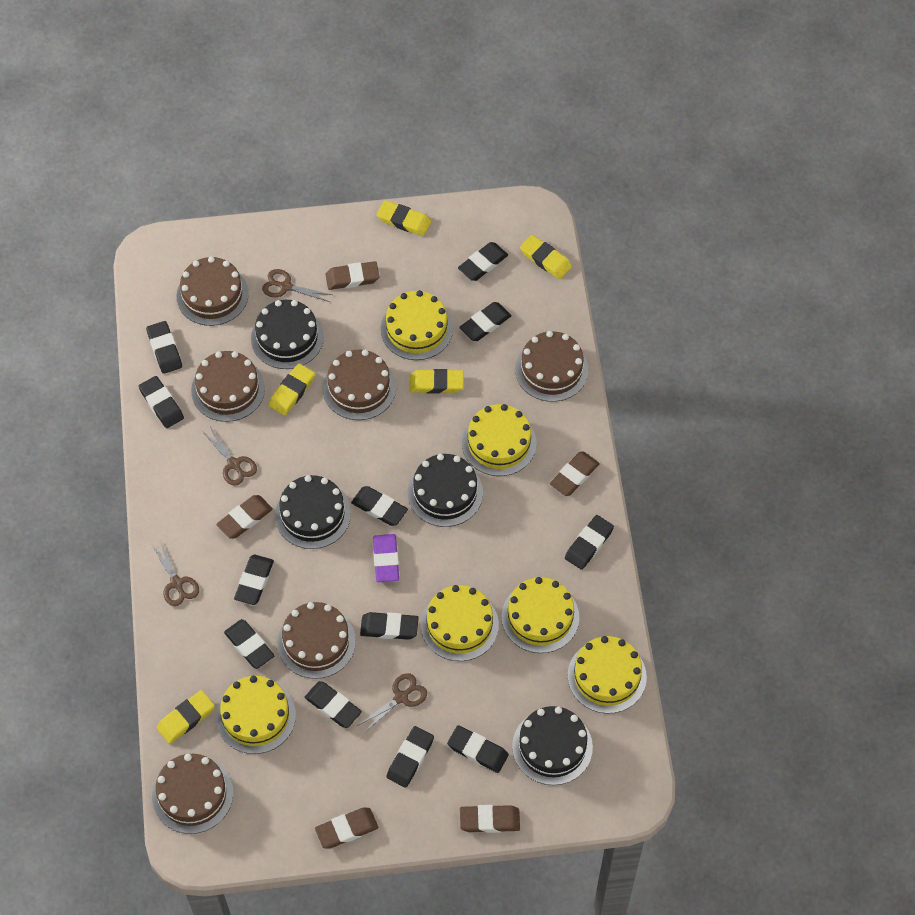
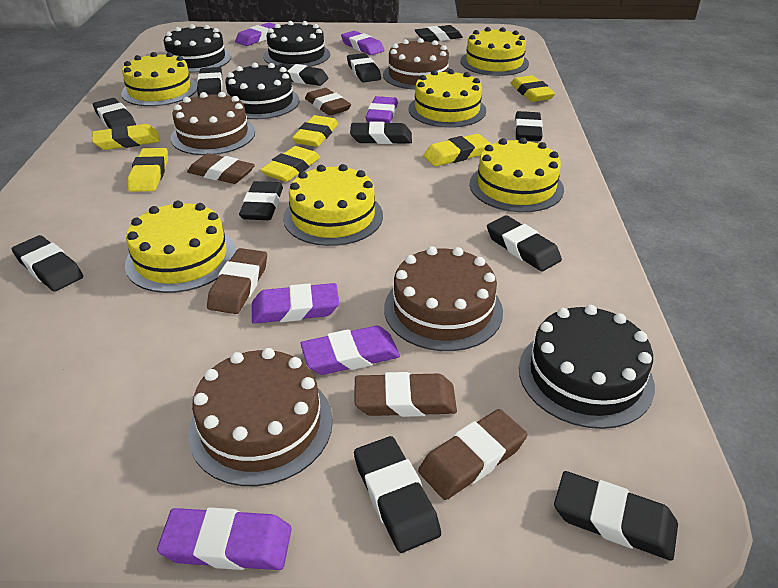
brown cake: [152,754,233,834] [176,256,249,326] [191,351,265,422] [277,602,356,679] [323,349,396,420] [515,331,588,402] = 6 -> [171,92,255,155] [188,348,333,486] [383,38,449,90] [384,246,503,351] = 4
brown scissors: [152,540,199,606] [202,427,257,486] [262,269,332,302] [357,673,427,733] = 4 -> none = 0
purple eraser: [373,534,399,582] = 1 -> [157,507,292,570] [235,22,275,46] [252,283,339,324] [300,326,400,375] [341,31,385,55] [365,96,398,123] = 6
yellow eraser: [157,690,215,744] [268,364,315,416] [377,200,431,236] [410,369,464,394] [520,235,572,279] = 5 -> [92,124,160,150] [128,148,168,192] [260,146,320,182] [292,115,338,147] [424,134,491,166] [511,75,555,102] = 6

